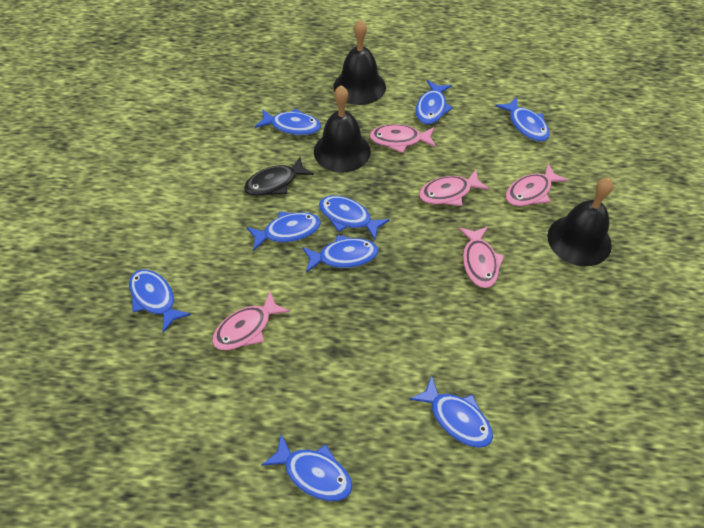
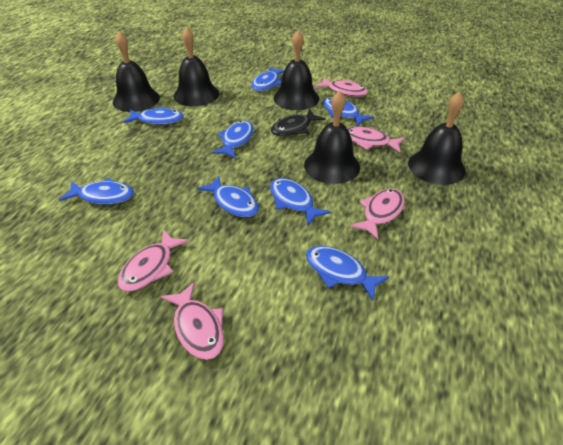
black bell: [314,85,371,173] [333,19,386,105] [547,178,613,266] = 3 -> [113,31,160,112] [174,27,219,107] [274,30,319,110] [304,90,360,184] [408,92,466,185] = 5
blue fish: [129,270,191,333] [246,211,321,251] [255,108,321,135] [261,434,353,501] [302,235,379,273] [319,196,390,240] [409,375,493,448] [416,80,453,125] [496,97,550,142] = 9 -> [59,178,134,204] [123,107,184,125] [197,176,259,217] [211,121,254,159] [251,66,284,91] [270,178,331,225] [306,246,389,301] [323,97,374,126] = 8

